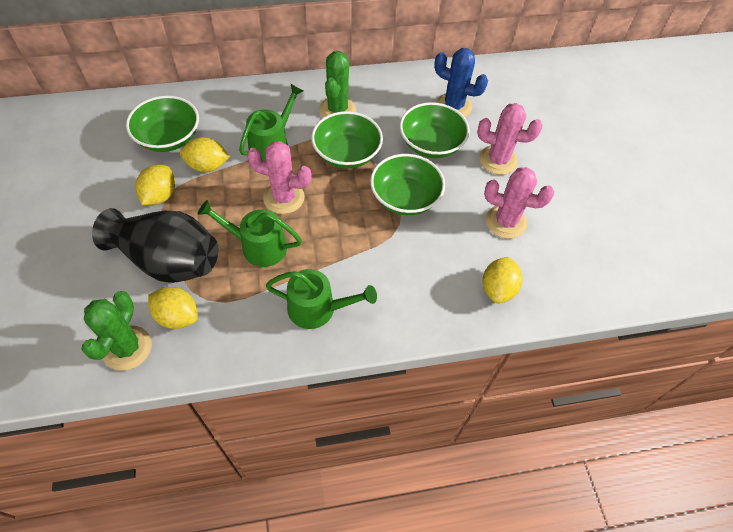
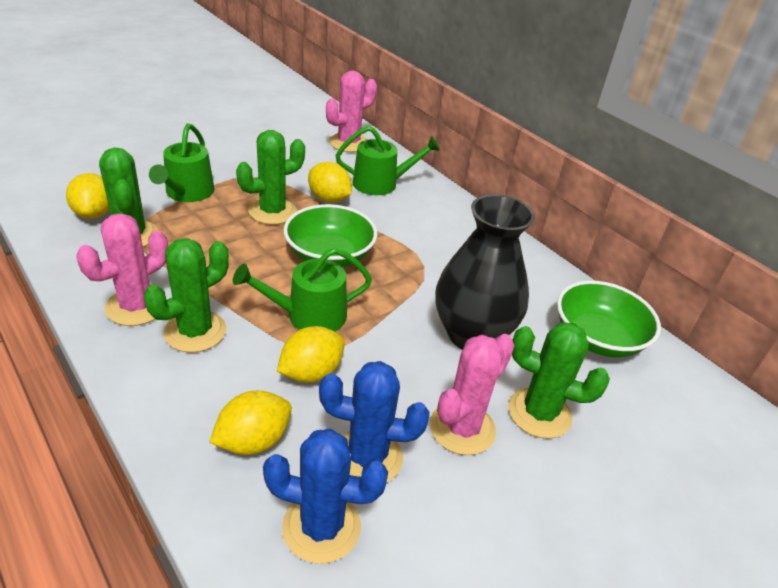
blue cactus: [434,48,488,117] = 1 -> [263,429,388,564] [319,361,430,483] = 2
green bowl: [126,96,199,152] [311,111,383,169] [370,154,445,215] [400,102,470,158] = 4 -> [283,204,377,267] [557,281,661,357] = 2
green cactus: [82,291,152,371] [319,51,356,118] = 2 -> [99,148,158,247] [144,238,229,353] [236,130,305,225] [508,322,610,439] = 4

